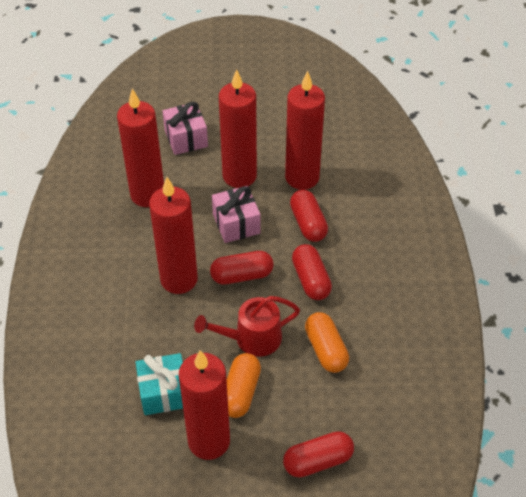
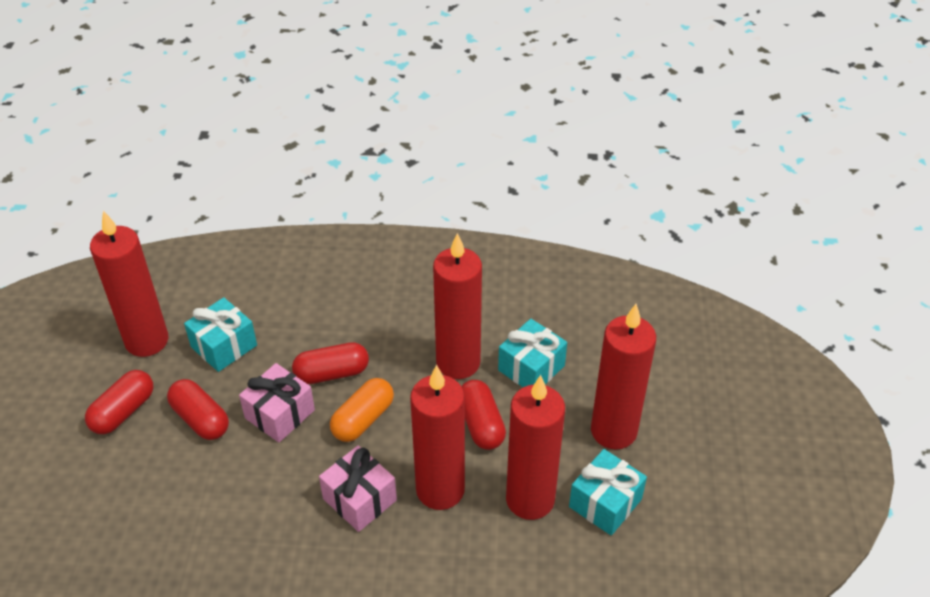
orange capsule: [227,353,261,418] [305,312,349,373] = 2 -> [330,378,394,442] = 1
red watering can: [194,296,300,357] = 1 -> none = 0
turquoise gift: [136,353,183,415] = 1 -> [184,297,257,372] [498,319,567,387] [569,449,647,536] = 3

